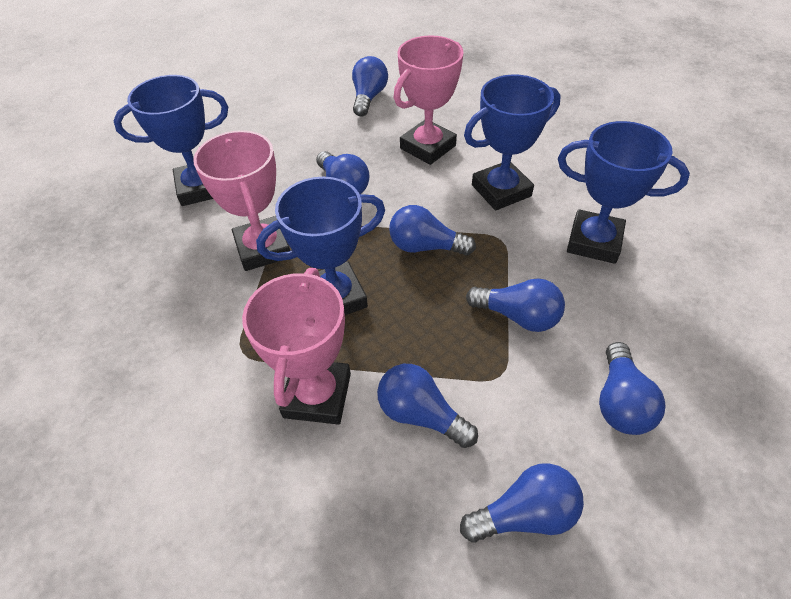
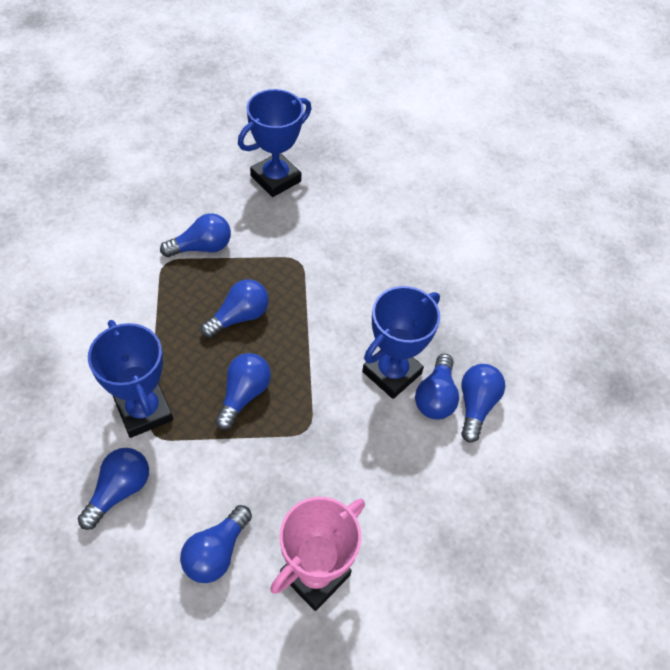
blue trophy: [114,75,228,206] [256,177,385,315] [464,74,561,211] [558,121,690,264] = 4 -> [88,320,173,438] [238,89,311,197] [362,286,440,399] = 3
pink trophy: [193,130,290,271] [242,268,351,425] [394,35,464,165] = 3 -> [270,497,365,611] = 1

